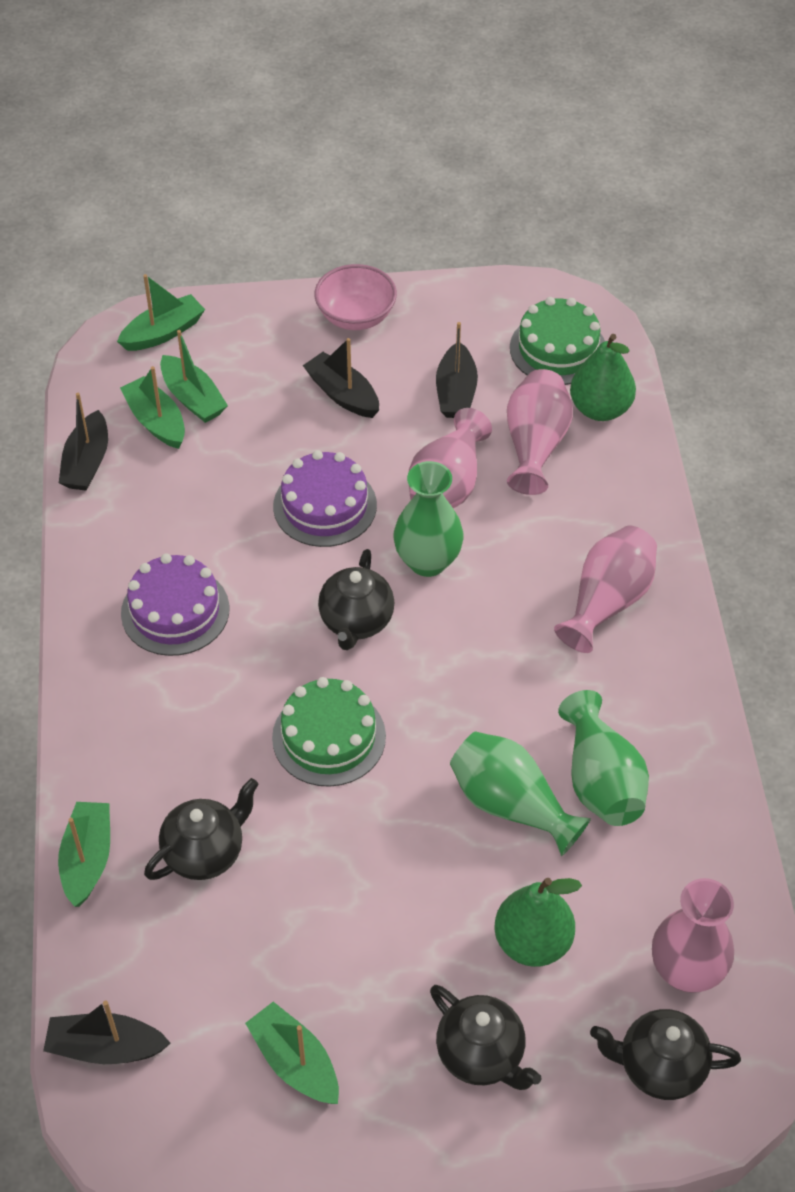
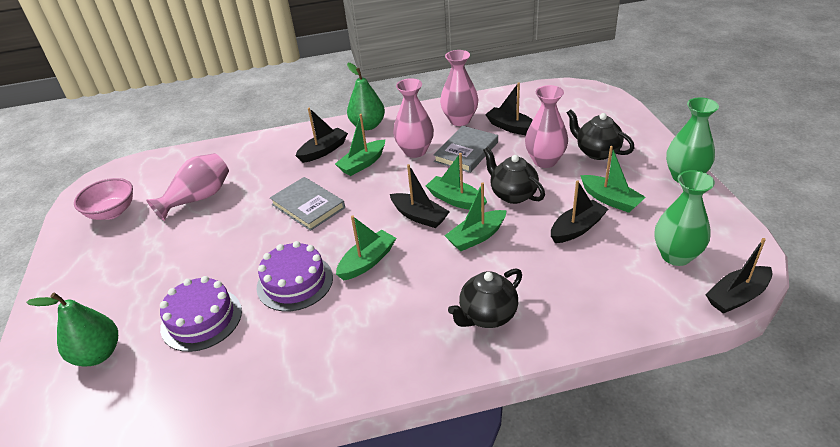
black boat: [43,1001,170,1064] [59,393,108,491] [303,338,379,418] [436,322,478,418] = 4 -> [296,108,348,163] [390,164,450,228] [485,82,533,135] [551,180,608,243] [705,238,772,314] = 5
black teapot: [144,778,258,880] [318,549,394,650] [430,985,542,1090] [590,1009,741,1100] = 4 -> [448,268,522,328] [483,147,545,204] [567,109,635,160] = 3
green cake: [272,677,386,787] [510,297,605,385] = 2 -> none = 0
green vase: [394,461,464,577] [450,731,591,856] [558,690,649,826] = 3 -> [654,170,715,266] [666,97,719,183] = 2
grey book: none = 0 -> [270,177,345,231] [433,126,498,173] = 2

